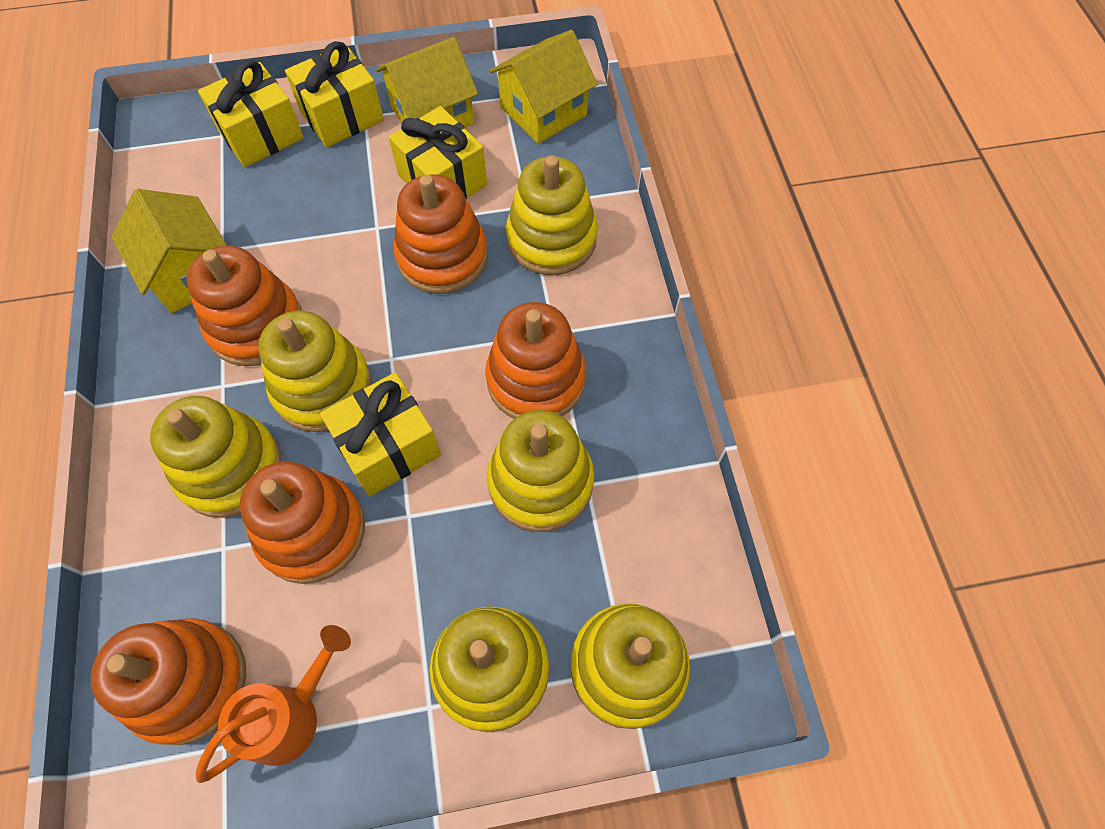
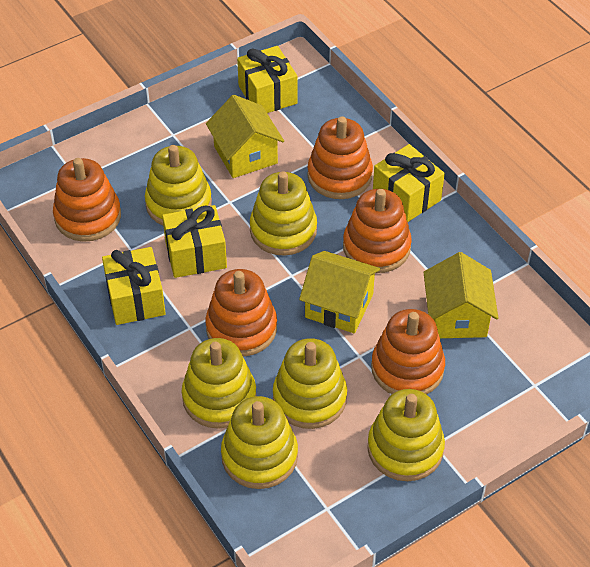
orange watering can: [196,625,351,783] = 1 -> none = 0

